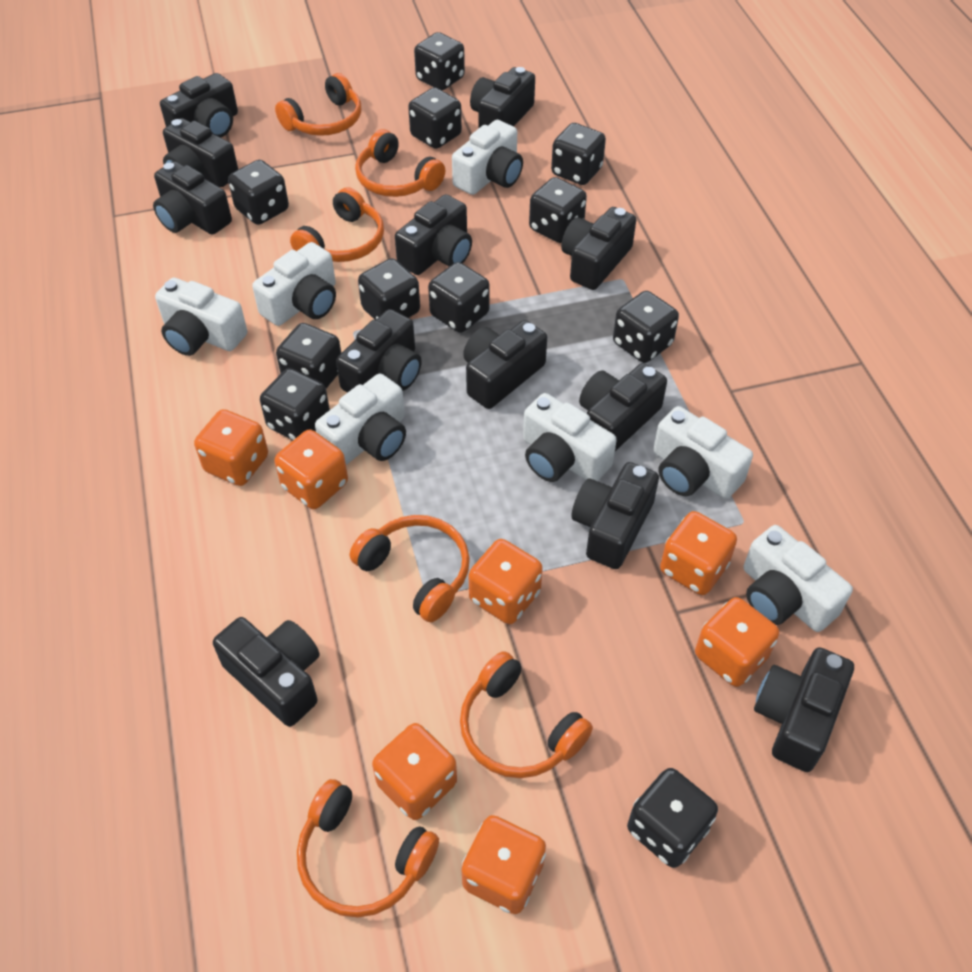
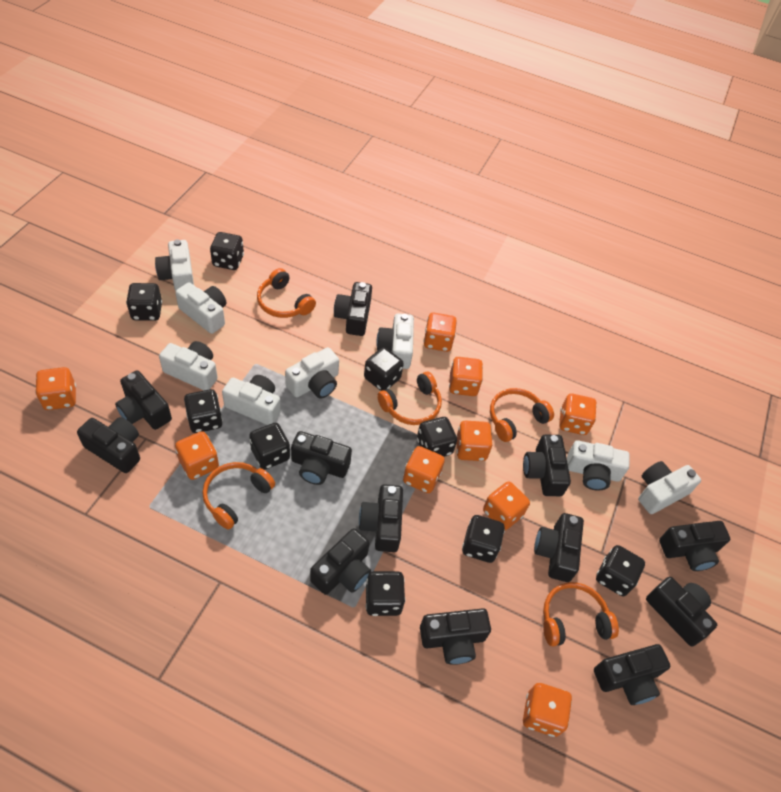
black dice: [228,160,289,225] [260,368,330,440] [276,323,341,389] [358,258,420,320] [408,87,462,149] [414,32,465,90] [428,262,490,333] [529,177,587,243] [551,123,606,185] [613,291,679,363] [627,768,718,868] = 11 -> [126,283,162,321] [184,389,223,433] [210,232,244,270] [249,423,290,470] [364,347,404,391] [366,571,405,616] [417,417,457,457] [462,515,505,563] [596,545,645,596] = 9
orange dice: [194,409,268,486] [274,430,348,509] [372,723,457,820] [462,815,546,914] [468,539,543,624] [660,511,737,595] [695,597,779,687] = 7 -> [35,367,76,410] [175,431,219,480] [403,446,445,493] [424,313,457,352] [449,357,483,396] [456,421,492,461] [483,481,530,530] [523,683,572,737] [559,393,597,435] = 9
orange headphones: [275,73,361,136] [290,187,384,262] [297,779,439,917] [350,515,470,622] [355,129,445,197] [460,651,593,778] = 6 -> [202,462,275,530] [257,268,316,318] [377,372,442,425] [490,388,554,442] [543,582,619,646] = 5
white camera: [155,277,247,356] [252,242,336,326] [315,373,406,465] [452,120,523,195] [523,393,617,482] [653,406,753,499] [743,525,853,632] = 7 -> [155,239,194,291] [159,341,218,390] [175,282,226,334] [222,375,281,425] [285,347,339,398] [376,314,414,369] [567,440,630,491] [638,461,701,514] = 8

